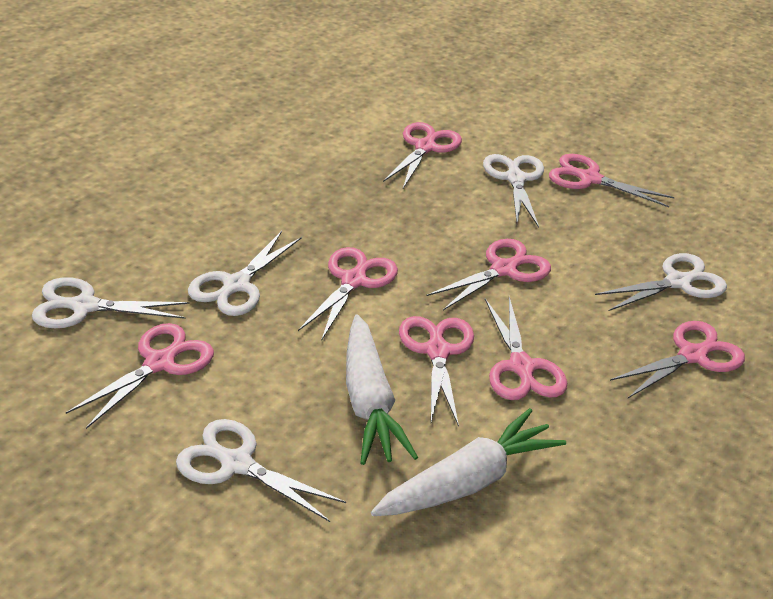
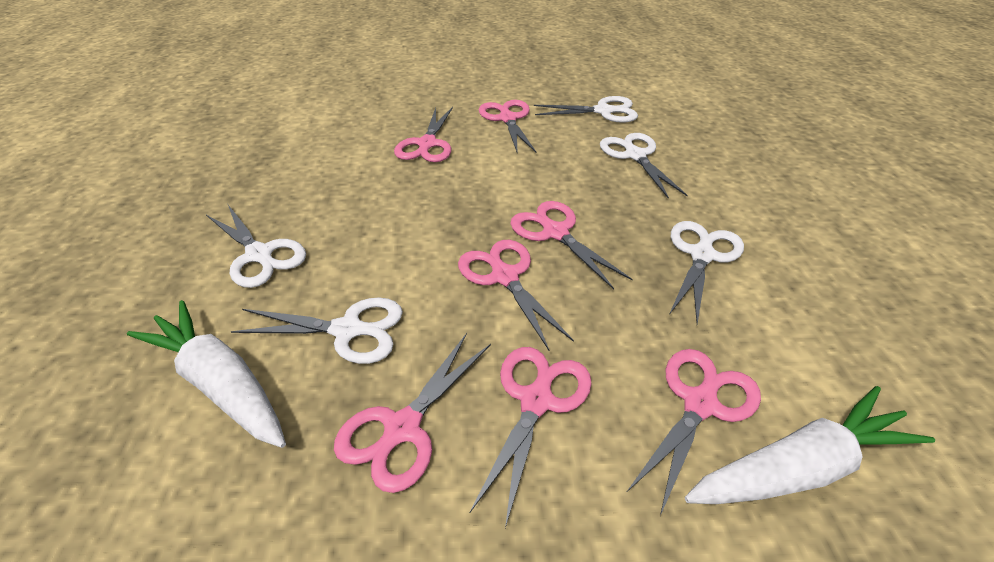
pink scissors: [66,323,214,429] [298,247,398,341] [383,122,462,188] [399,316,474,427] [426,239,551,310] [485,297,567,400] [549,154,675,207] [610,321,745,398] = 8 -> [334,333,491,493] [394,107,453,162] [458,240,574,350] [470,347,592,528] [479,100,536,153] [510,201,633,290] [627,349,761,516] = 7

